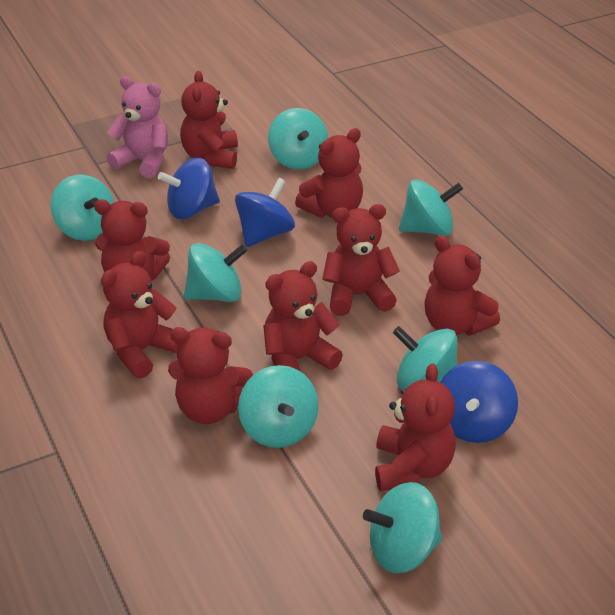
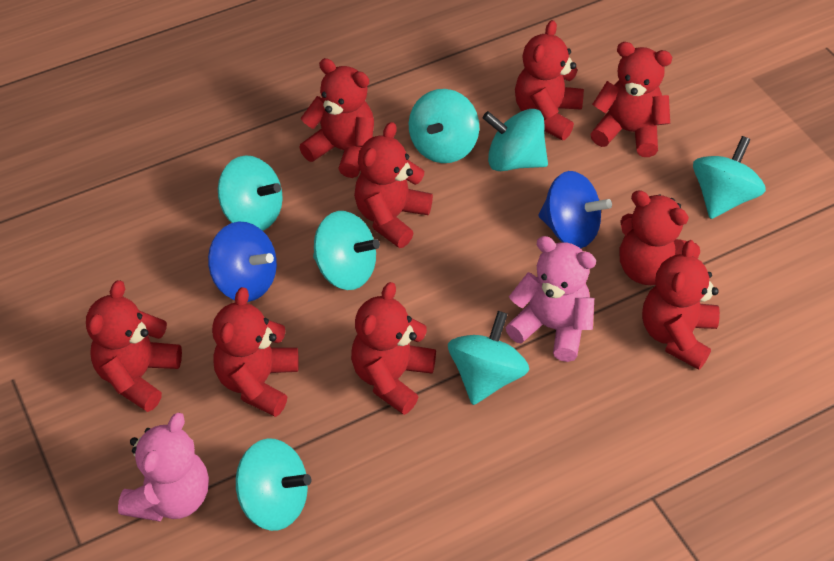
blue spinning top: [158,158,220,219] [235,178,295,247] [440,361,518,443] = 3 -> [208,222,277,302] [538,171,612,248] = 2
pink teddy bear: [107,76,168,178] = 1 -> [118,413,209,522] [505,236,596,362] = 2

